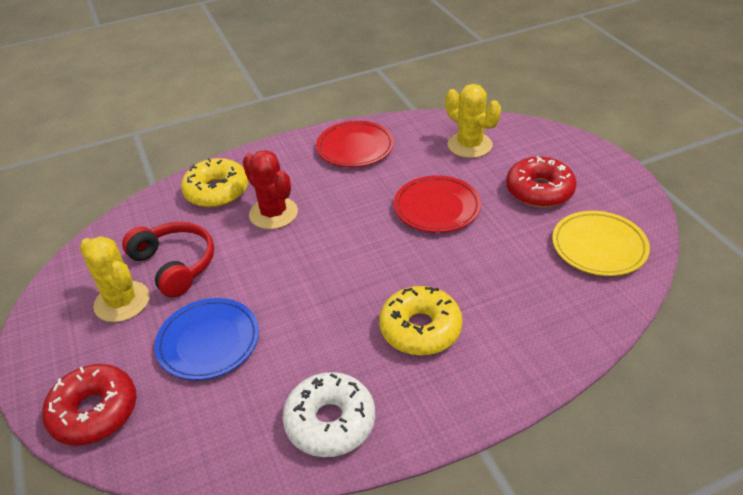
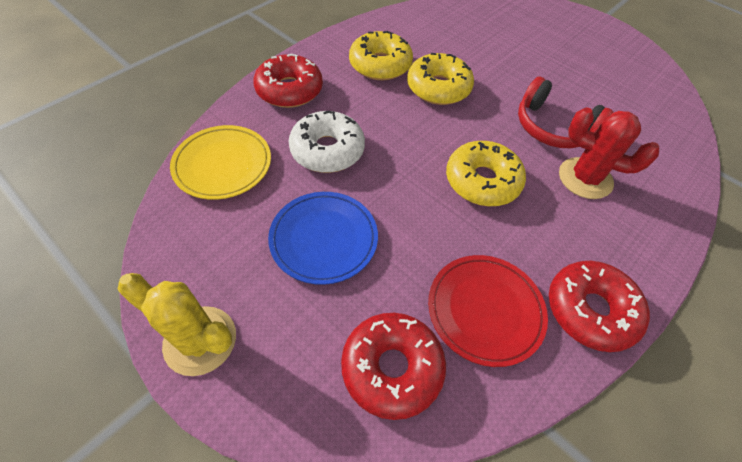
red donut: [42,364,136,446] [506,156,577,208] = 2 -> [253,54,323,108] [341,313,446,420] [549,261,650,352] = 3
red plate: [316,121,394,167] [394,175,481,233] = 2 -> [428,255,548,367] = 1
yellow cactus: [80,236,150,322] [445,84,501,158] = 2 -> [117,273,236,376] = 1
yellow donut: [181,158,248,208] [379,286,463,356] = 2 -> [349,31,413,80] [407,53,474,105] [446,141,526,206] = 3

